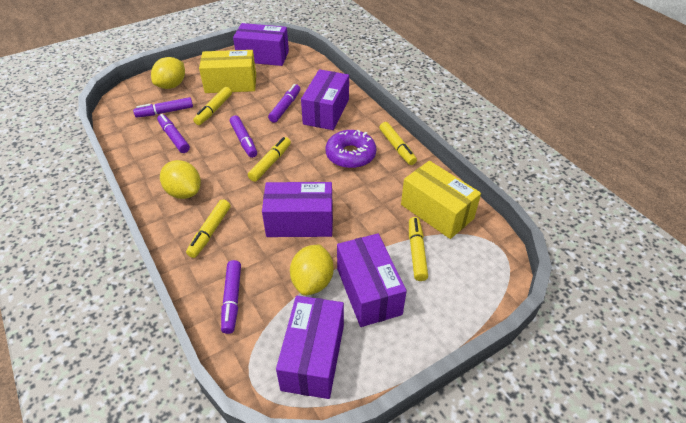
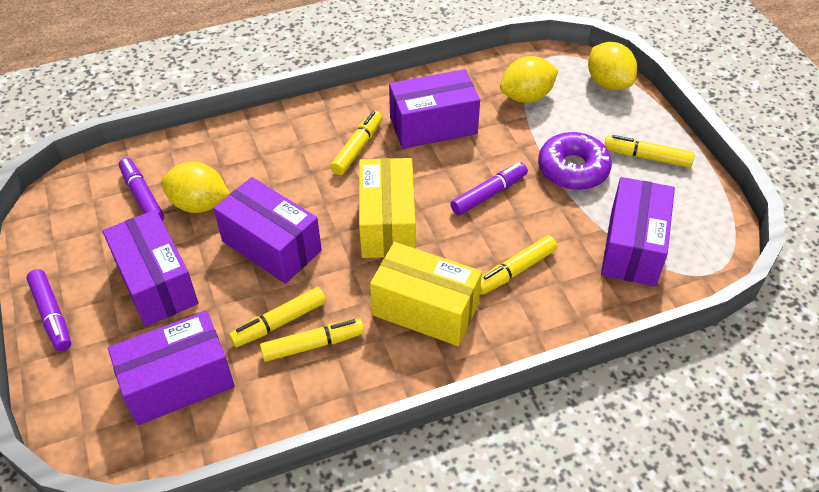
purple marker: [133,97,193,118] [157,114,190,153] [221,260,241,334] [230,115,257,158] [268,84,300,123] = 5 -> [26,269,71,351] [119,158,164,221] [451,162,528,215] = 3

